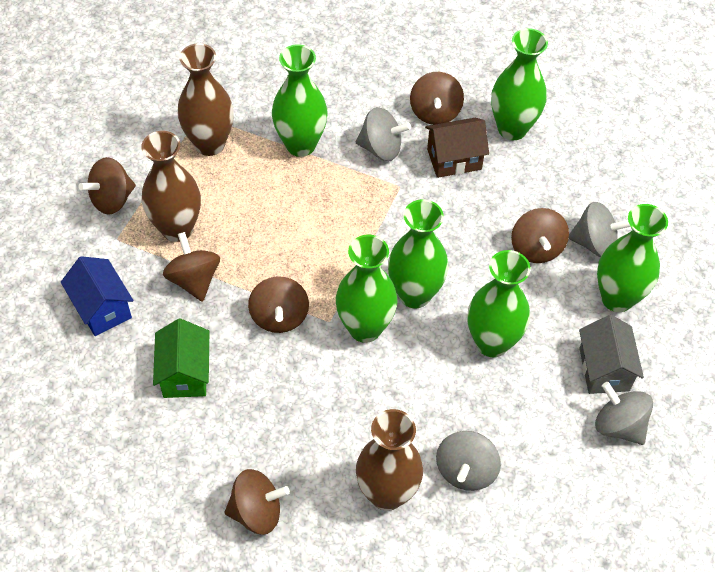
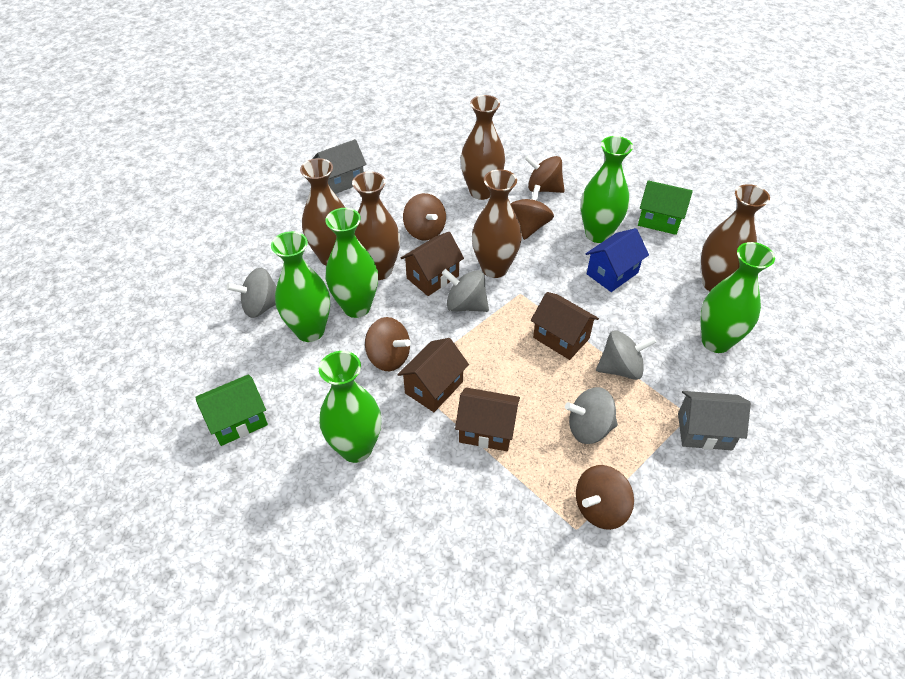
brown house: [425,118,489,178] = 1 -> [397,338,469,412] [401,232,464,296] [455,387,520,451] [531,292,599,360] = 4
brown spinning top: [79,157,136,215] [163,232,220,302] [224,469,290,535] [248,276,309,333] [410,72,464,125] [511,208,569,263] = 6 -> [365,317,411,371] [403,193,446,240] [511,185,554,240] [525,155,565,193] [576,465,634,530] = 5
brown vase: [141,131,201,242] [177,43,234,156] [356,409,423,511] = 3 -> [300,158,345,265] [352,171,400,280] [461,95,505,200] [472,169,522,278] [701,184,770,291] = 5
green house: [153,318,209,398] = 1 -> [195,374,268,446] [638,180,693,235] = 2
green vase: [272,44,328,157] [336,235,397,343] [388,199,448,308] [468,250,530,357] [491,28,548,140] [597,204,668,312] = 6 -> [271,231,330,342] [319,351,381,463] [325,208,378,318] [581,136,633,243] [701,242,775,353] = 5
grey house: [579,315,644,394] = 1 -> [312,139,366,194] [678,391,751,450] = 2

